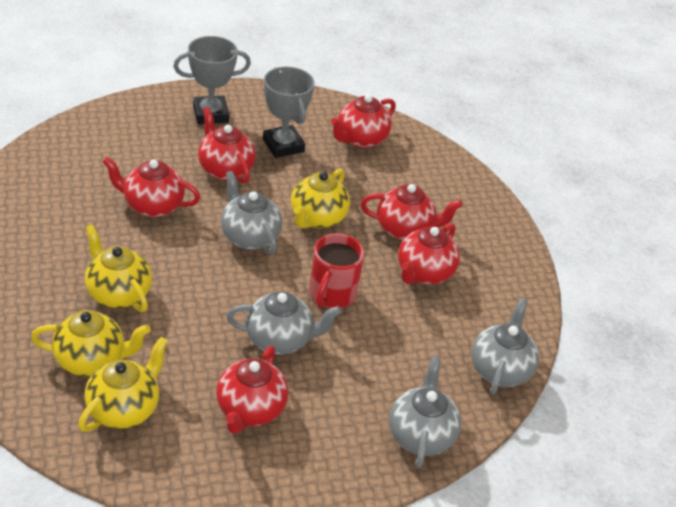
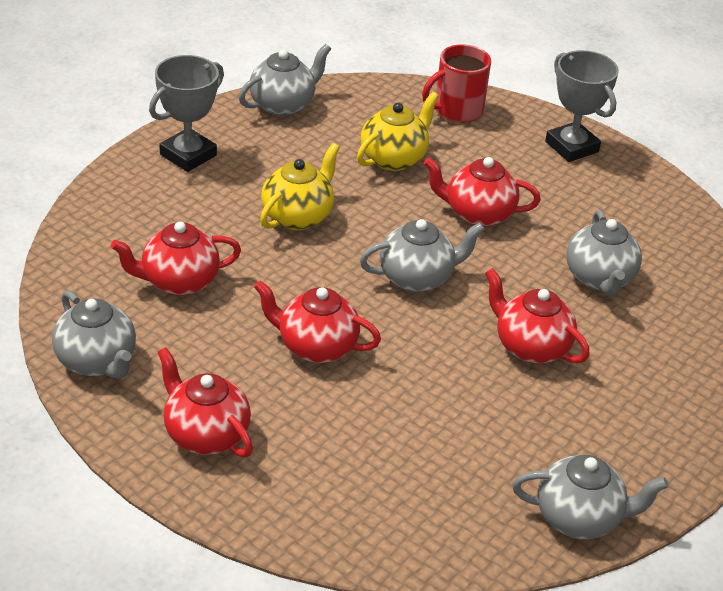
grey teapot: [221,171,282,254] [226,291,342,355] [389,356,461,468] [471,298,539,395] = 4 -> [52,290,136,379] [239,44,331,116] [360,219,485,292] [513,455,668,539] [566,210,642,296] = 5
red teapot: [102,157,200,217] [198,107,256,183] [216,346,288,434] [331,95,396,148] [361,184,463,240] [398,223,460,284] = 6 -> [111,222,241,296] [158,347,253,458] [254,281,381,363] [424,157,541,227] [485,268,590,364] = 5
yellow teapot: [31,310,151,376] [78,337,168,432] [85,225,152,312] [291,169,350,229] = 4 -> [260,143,340,230] [357,92,439,171] = 2

